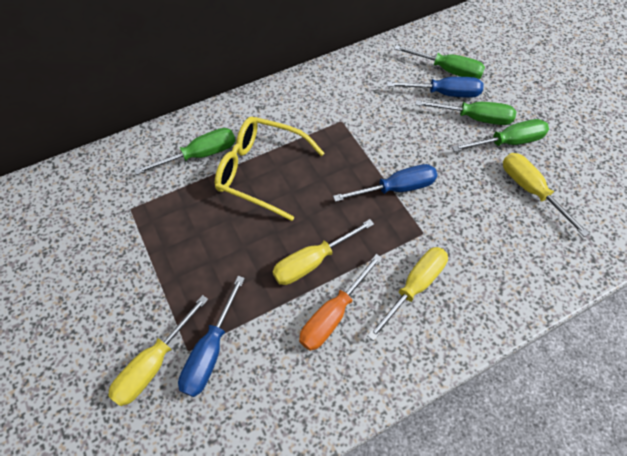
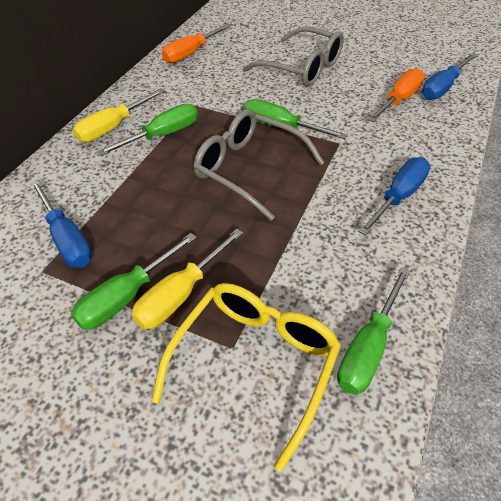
grey glasses: none = 0 -> [194,109,325,221] [243,26,344,87] = 2
orange screwdriver: [299,254,382,351] = 1 -> [162,23,232,63] [368,68,425,122] = 2
yellow screwdriver: [108,295,208,406] [272,219,374,285] [367,247,448,341] [503,153,589,237] = 4 -> [73,88,165,142] [132,229,243,329] = 2

